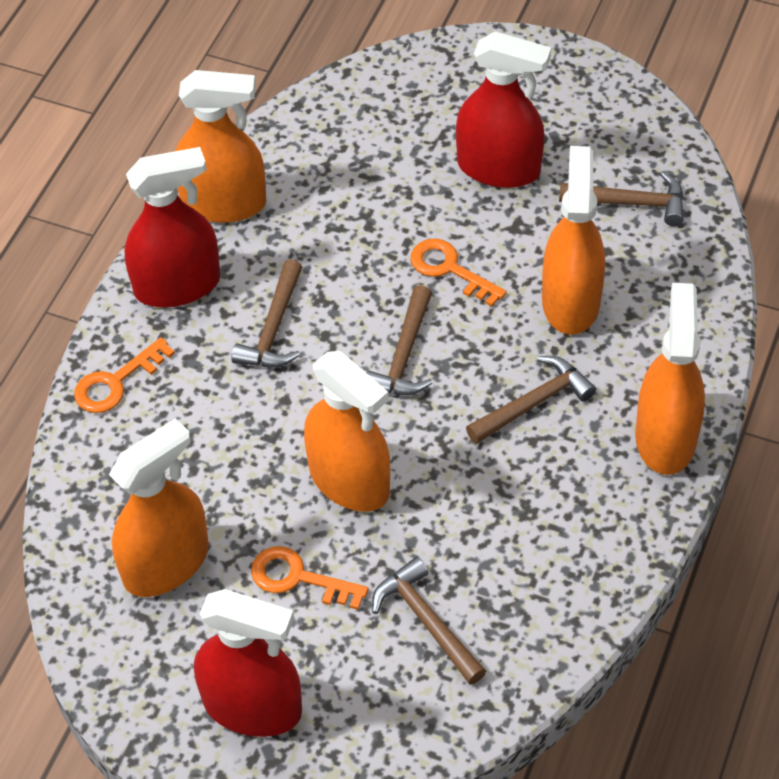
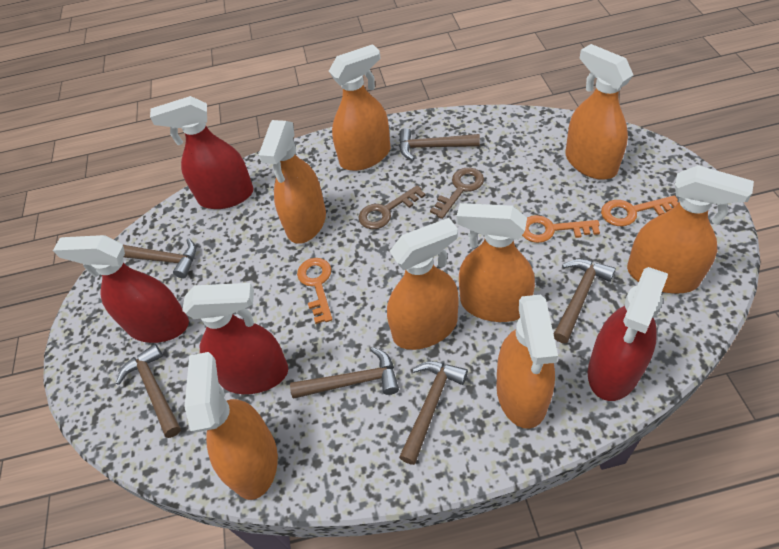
brown hammer: [231,259,302,367] [366,285,433,395] [372,557,486,685] [466,356,596,444] [559,172,684,226] = 5 -> [116,344,181,438] [122,238,196,278] [290,347,399,399] [399,128,480,160] [399,361,468,465] [554,259,616,343] = 6
brown key: none = 0 -> [358,185,426,229] [430,168,484,219] = 2
orange spray bottle: [109,418,209,597] [175,70,267,223] [304,351,390,512] [542,146,605,335] [635,283,705,475] = 5 -> [185,352,278,500] [259,120,326,244] [329,44,391,171] [387,218,458,350] [456,203,535,322] [496,295,558,429] [566,44,633,180] [627,165,754,294] = 8
red spray bottle: [124,147,221,307] [194,589,302,737] [456,32,551,188] = 3 -> [53,235,189,343] [150,96,254,209] [182,283,288,394] [588,267,668,401] = 4

